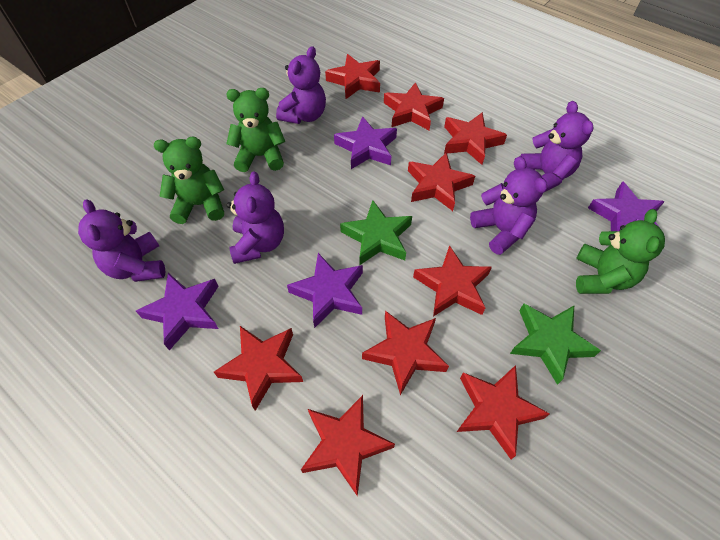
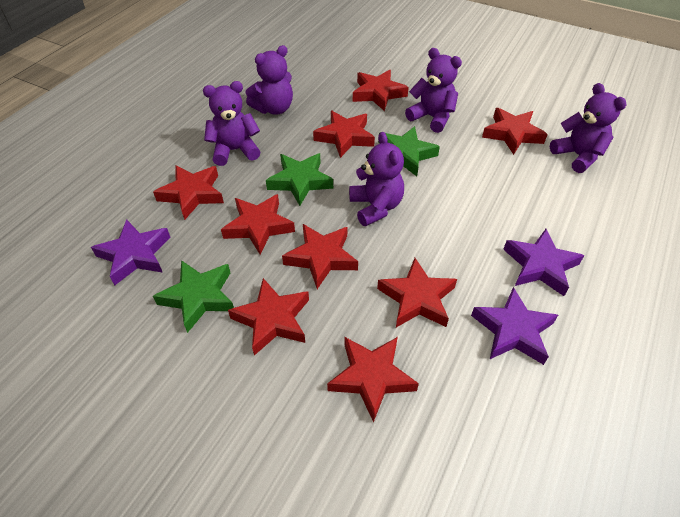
green star: [340,200,412,265] [510,303,601,385] = 2 -> [153,260,234,333] [266,153,333,206] [378,126,440,176] = 3
green teddy bear: [154,137,224,224] [226,88,285,172] [576,209,665,294] = 3 -> none = 0
purple star: [136,273,219,350] [287,253,363,328] [334,116,397,169] [588,181,665,231] = 4 -> [91,219,171,285] [471,287,558,365] [503,229,584,296] = 3

